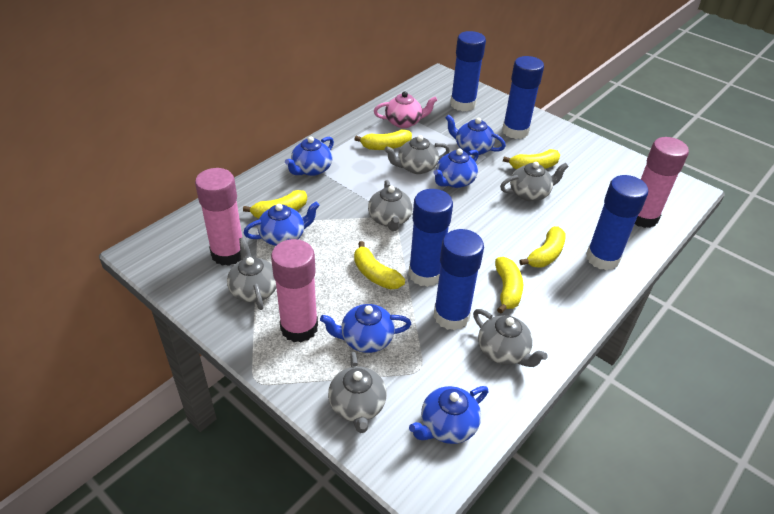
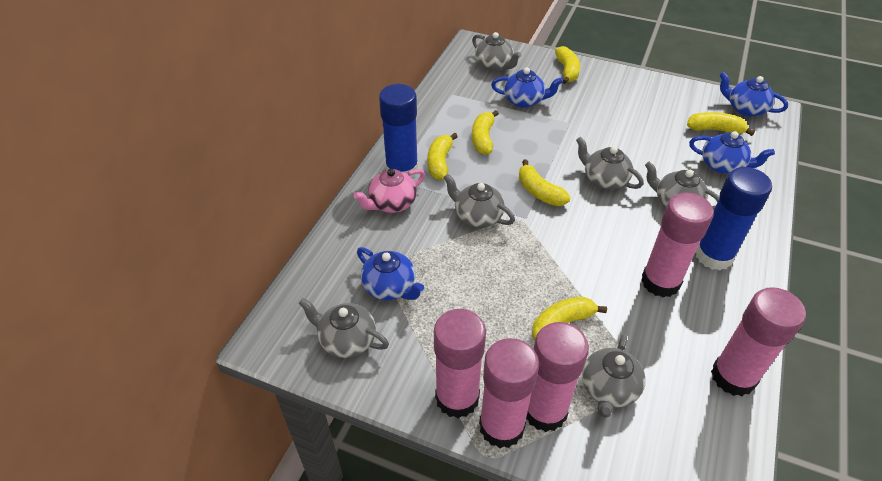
blue glue stick: [408,189,453,287] [434,229,484,331] [450,31,486,112] [502,56,544,139] [586,175,648,270] = 5 -> [379,84,418,178] [696,167,772,271] = 2
blue teapot: [243,202,320,246] [285,136,334,176] [320,304,411,353] [409,386,489,444] [433,149,479,188] [445,114,506,155] = 6 -> [357,247,424,300] [491,68,563,108] [689,131,775,174] [719,72,788,117] = 4
pink glue stick: [195,168,242,266] [271,239,318,342] [635,137,689,228] = 3 -> [434,309,486,418] [479,338,539,448] [526,322,589,432] [641,192,714,297] [711,287,806,396] = 5

